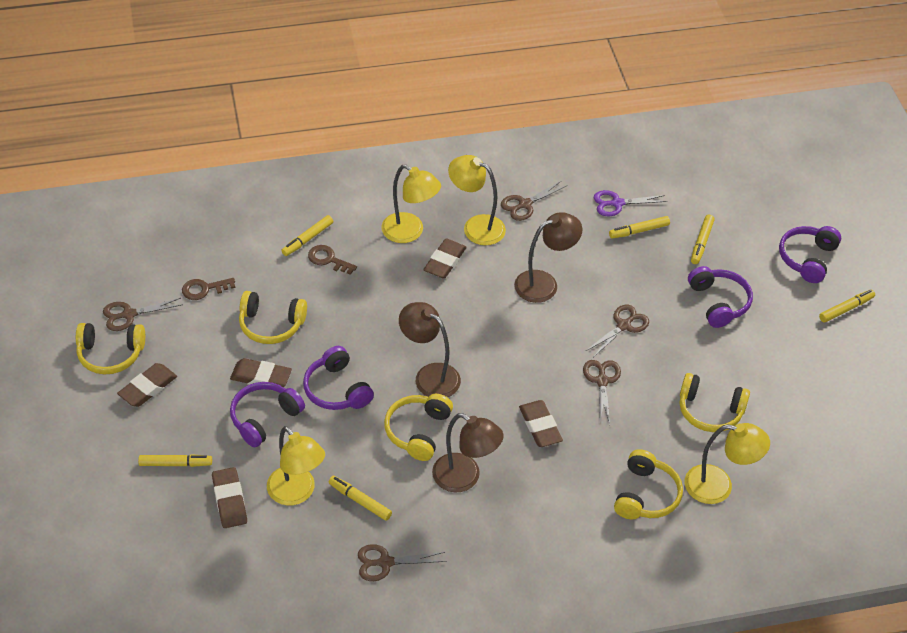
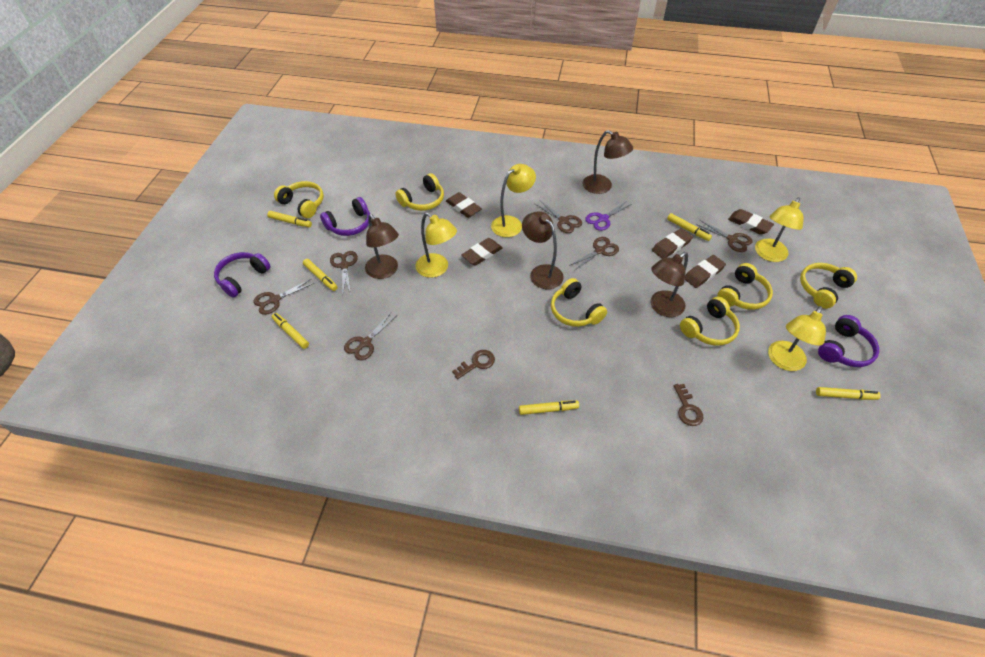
brown lamp: [399,302,461,397] [432,413,503,492] [514,212,582,303] = 3 -> [365,214,399,279] [522,211,564,289] [583,130,633,194] [650,252,688,317] = 4
brown scissors: [103,298,183,331] [358,544,446,581] [501,181,566,221] [583,360,621,425] [586,305,649,357] = 5 -> [253,279,314,315] [330,251,358,294] [344,313,396,360] [535,200,582,233] [569,237,619,271] [696,220,752,252] = 6
purple headphones: [230,382,305,447] [303,346,374,410] [688,266,753,328] [779,226,841,283] = 4 -> [214,252,271,297] [320,197,370,236] [818,315,879,367] = 3
yellow headphones: [76,323,145,374] [239,291,307,344] [384,394,453,461] [614,449,683,519] [680,373,750,432] = 5 -> [274,181,324,218] [395,173,444,211] [551,278,607,327] [680,297,740,346] [717,263,773,310] [800,263,857,309] = 6

